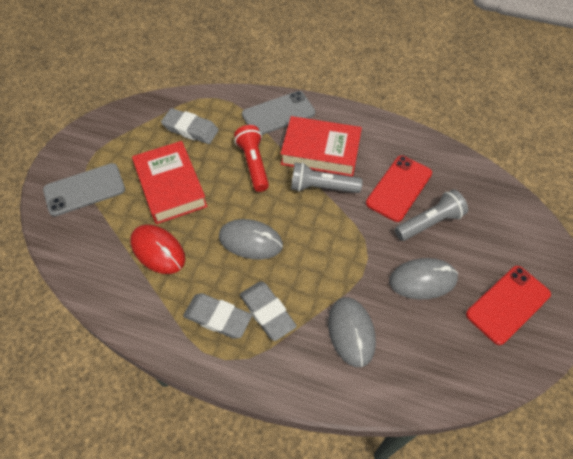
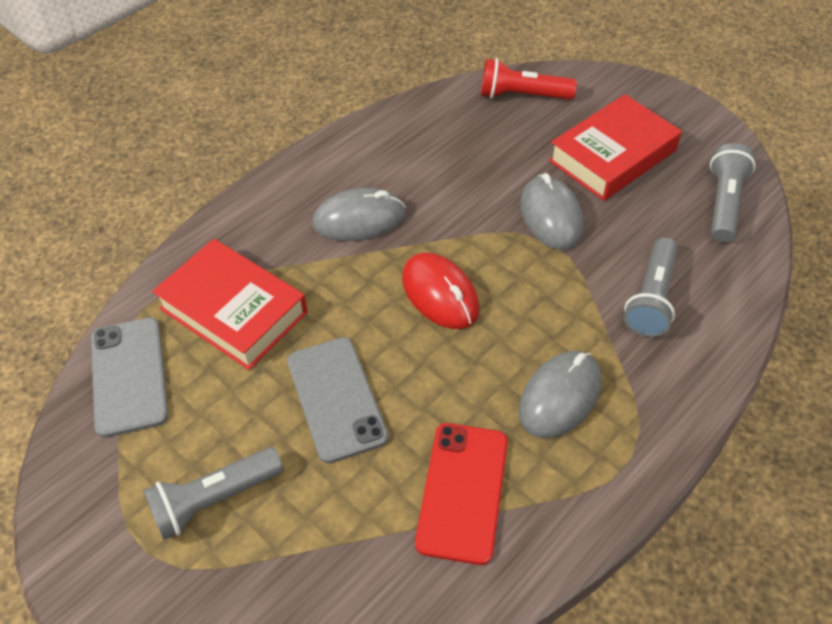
grey eraser: [161,108,219,144] [183,293,252,339] [240,281,297,341] = 3 -> none = 0
grey flashlight: [291,162,363,193] [395,189,468,241] = 2 -> [143,447,284,540] [624,237,678,337] [710,143,756,242] = 3
red phone: [366,155,432,222] [466,266,551,345] = 2 -> [415,423,508,565] = 1

